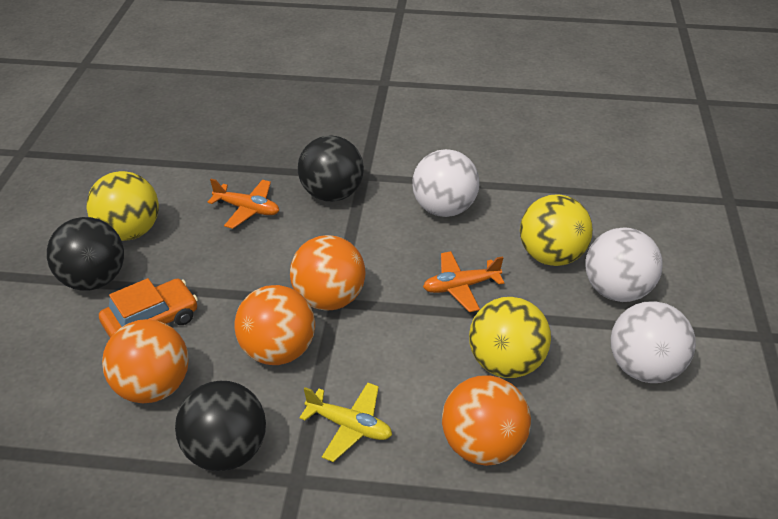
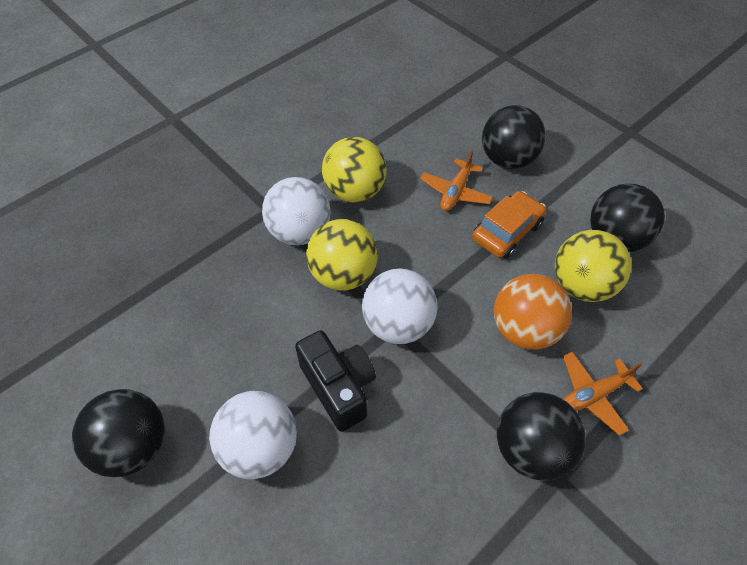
black ball: [47,217,124,291] [175,381,266,471] [298,135,364,202] = 3 -> [72,389,165,477] [482,105,546,169] [497,392,586,481] [590,183,665,252] = 4
black camera: none = 0 -> [295,330,376,432] = 1
orange ball: [102,319,189,403] [235,285,315,365] [290,235,366,311] [442,375,531,466] = 4 -> [494,274,572,350] = 1
yellow plane: [299,383,392,462] = 1 -> none = 0

